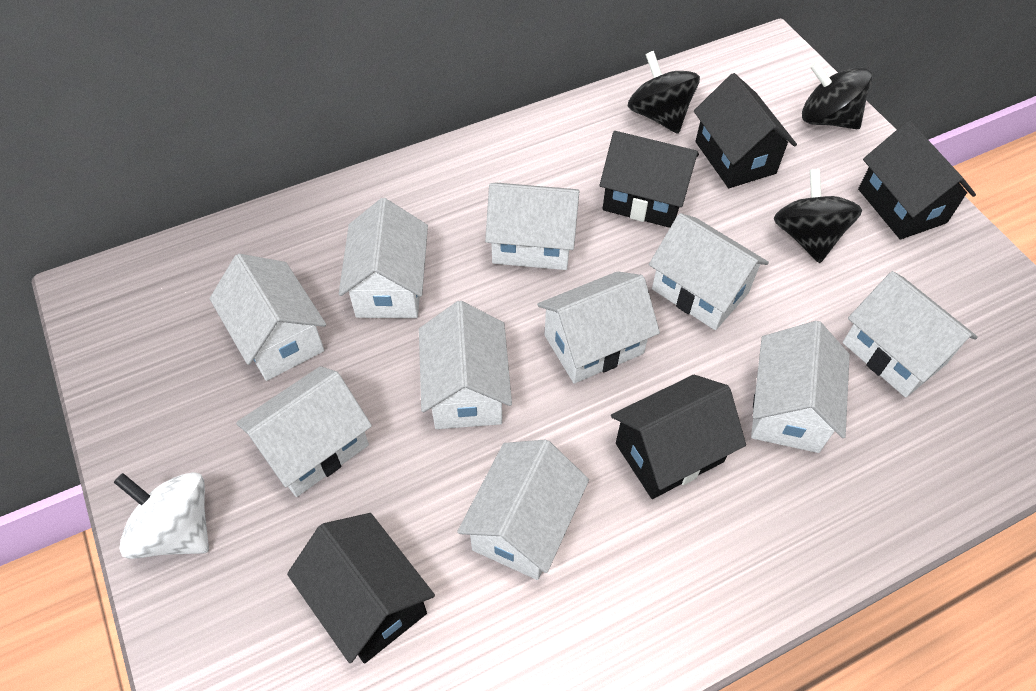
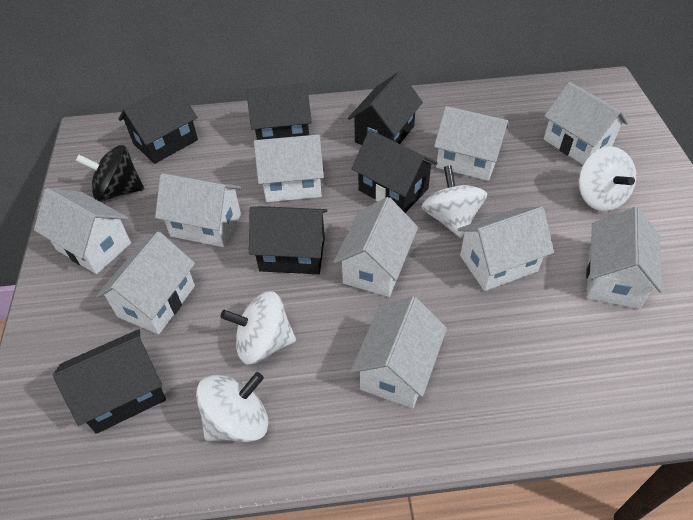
black house: [287,513,435,663] [599,131,699,228] [611,375,746,499] [694,73,797,188] [858,121,976,239] = 5 -> [53,329,166,434] [118,83,198,164] [246,83,312,140] [249,206,327,274] [348,72,423,145] [352,130,437,213] = 6
black spinning top: [628,51,700,134] [774,169,862,263] [802,61,872,129] = 3 -> [76,145,144,202] = 1
white spinning top: [114,472,209,559] = 1 -> [196,372,268,442] [220,291,296,365] [422,165,487,238] [578,147,636,212] = 4

